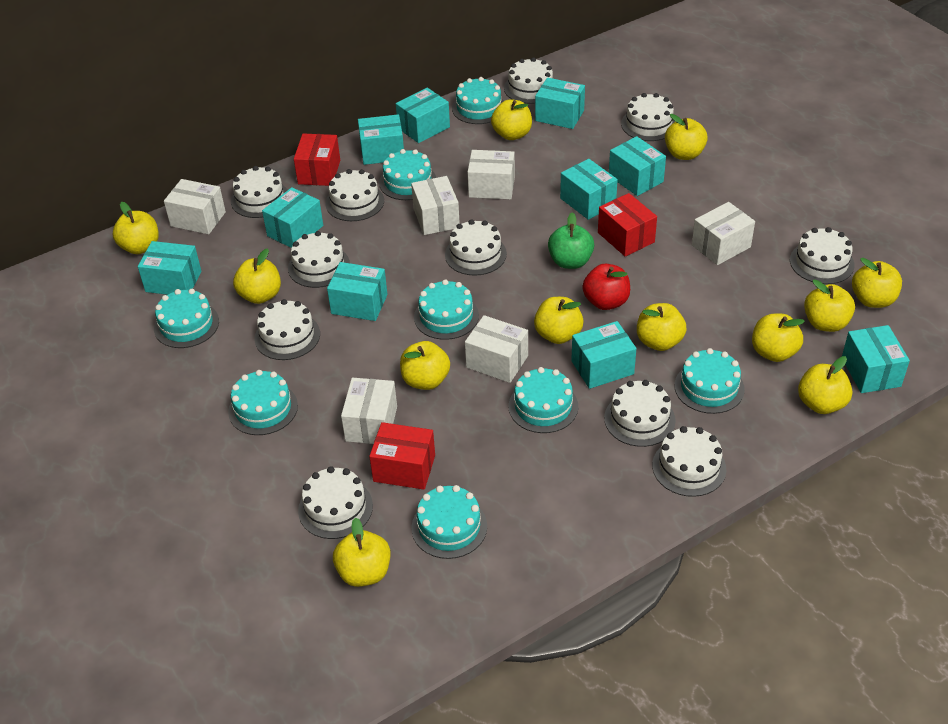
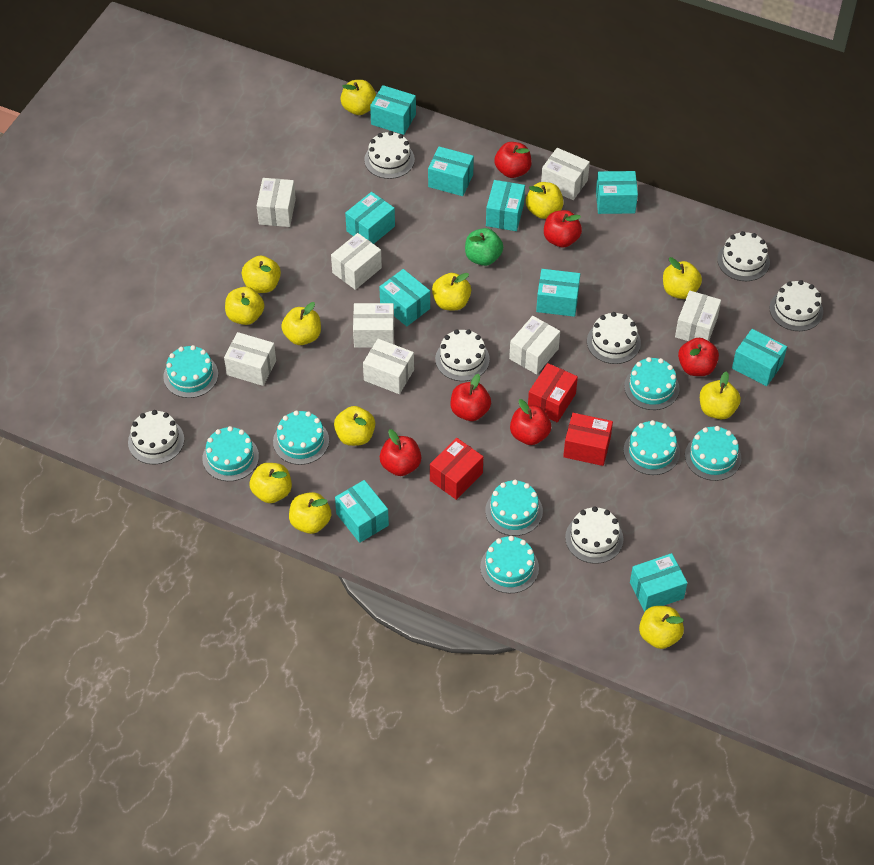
red apple: [582,264,630,310] = 1 -> [380,429,421,476] [451,374,491,421] [494,142,532,178] [510,399,551,445] [544,210,582,247] [678,338,719,376] = 6
white box: [164,179,226,234] [341,378,397,444] [411,176,460,235] [465,315,528,383] [468,150,515,199] [692,202,755,265] = 6 -> [224,332,276,386] [257,178,296,227] [331,233,382,290] [353,303,394,348] [363,339,414,394] [509,316,560,374] [541,148,590,200] [675,291,721,341] = 8
white cake: [231,166,287,218] [254,299,320,360] [288,231,350,288] [298,466,373,539] [325,169,384,221] [445,219,507,276] [504,57,553,104] [604,380,676,447] [621,93,675,141] [652,426,726,497] [790,227,854,284] = 11 -> [128,410,184,464] [364,131,415,179] [435,329,490,381] [565,507,623,564] [587,312,641,364] [717,231,770,281] [770,280,823,331] = 7

